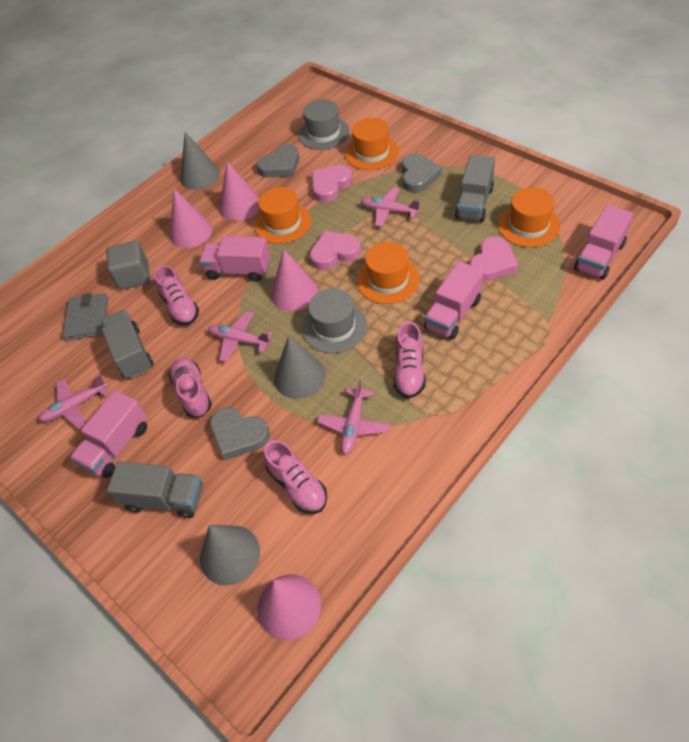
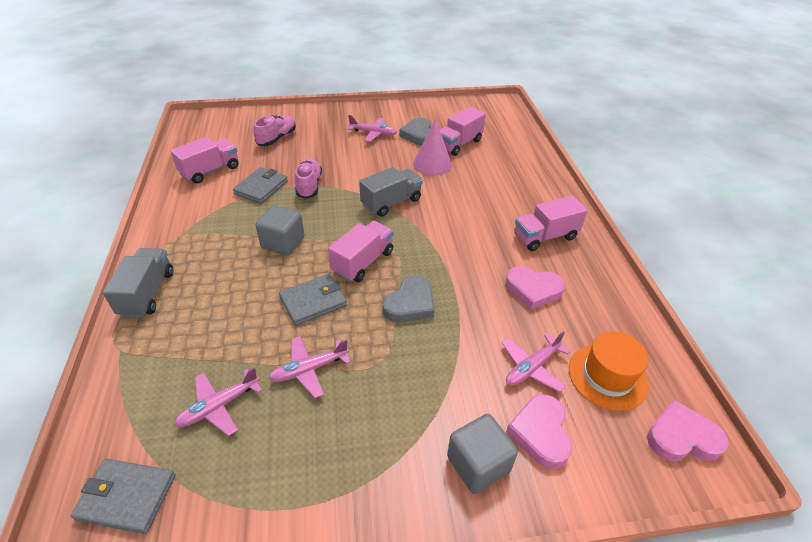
grey cone: [180,132,220,190] [200,525,260,586] [274,336,326,399] = 3 -> none = 0
grey cube: [106,241,150,290] = 1 -> [256,205,305,256] [447,414,518,494] = 2
grey hat: [298,99,349,150] [302,288,367,353] = 2 -> none = 0
grey heart: [210,407,270,460] [256,144,300,178] [402,154,442,193] = 3 -> [383,276,434,323] [399,118,431,146] = 2
grey truck: [101,310,153,379] [107,461,203,518] [455,155,495,222] = 3 -> [103,248,173,318] [359,167,423,217] = 2
grey wallet: [63,293,108,341] = 1 -> [71,459,175,534] [233,167,288,204] [279,274,347,326] = 3
orange hat: [255,187,311,244] [345,118,399,170] [357,242,420,304] [498,187,560,247] = 4 -> [569,331,649,411] = 1
pink cone: [170,189,212,248] [219,161,259,221] [257,574,321,640] [271,249,318,311] = 4 -> [413,119,452,175] = 1
pink shoe: [154,265,199,326] [168,358,212,418] [264,440,327,514] [393,321,426,399] = 4 -> [253,115,296,146] [295,158,322,199] = 2

